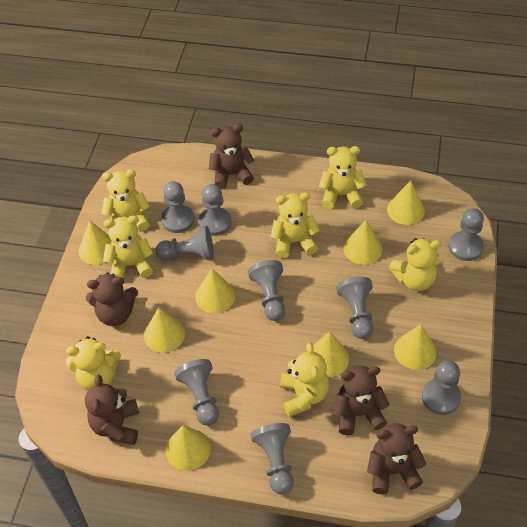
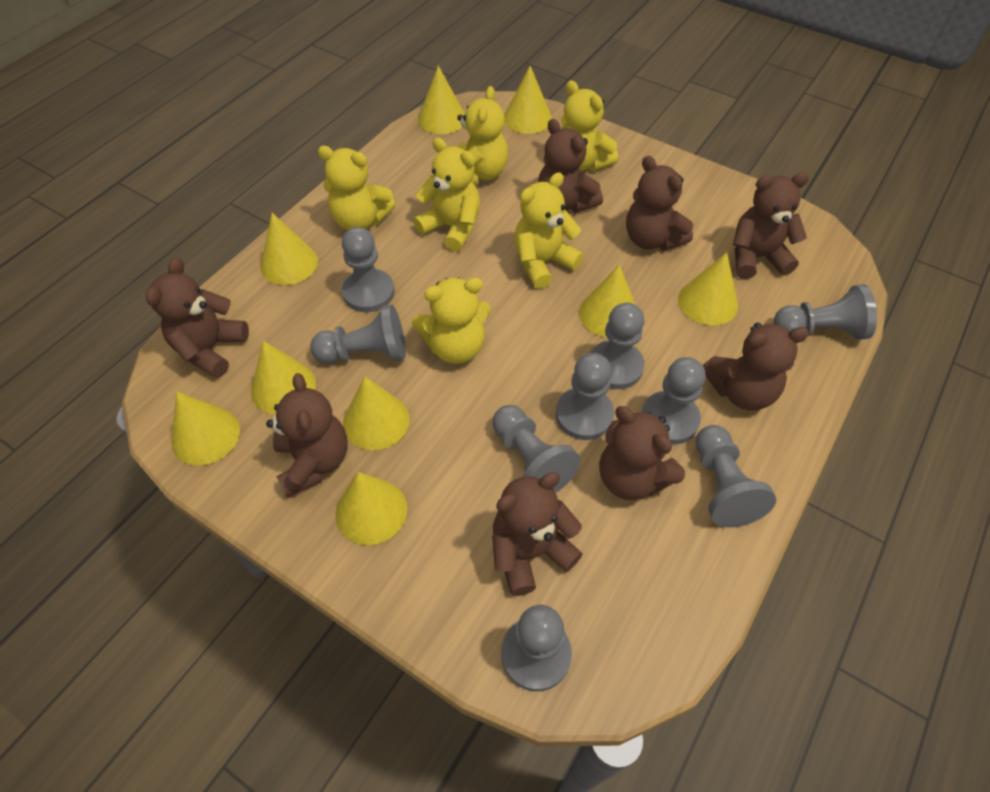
brown teddy bear: [85,375,139,445] [86,272,138,326] [209,124,254,189] [333,365,390,435] [367,423,426,494] = 5 -> [146,257,249,378] [266,373,347,498] [492,472,582,596] [538,119,603,213] [599,406,685,500] [626,156,693,251] [703,322,809,410] [733,172,809,279] = 8
yellow cone: [79,220,112,265] [144,307,185,353] [166,425,211,471] [195,269,235,313] [313,331,349,377] [343,220,382,265] [387,180,425,225] [394,324,437,370] = 8 -> [171,392,240,465] [251,341,316,414] [260,213,318,285] [336,472,407,545] [343,376,410,450] [418,66,465,134] [504,66,552,134] [579,265,636,338] [678,252,738,326] = 9
yellow teddy bear: [66,336,121,390] [102,169,150,231] [103,215,153,278] [271,192,320,258] [280,343,329,417] [319,146,367,209] [389,238,442,291] = 7 -> [318,146,396,230] [412,278,491,364] [413,138,480,252] [457,86,508,185] [514,173,584,289] [561,80,618,172] = 6

